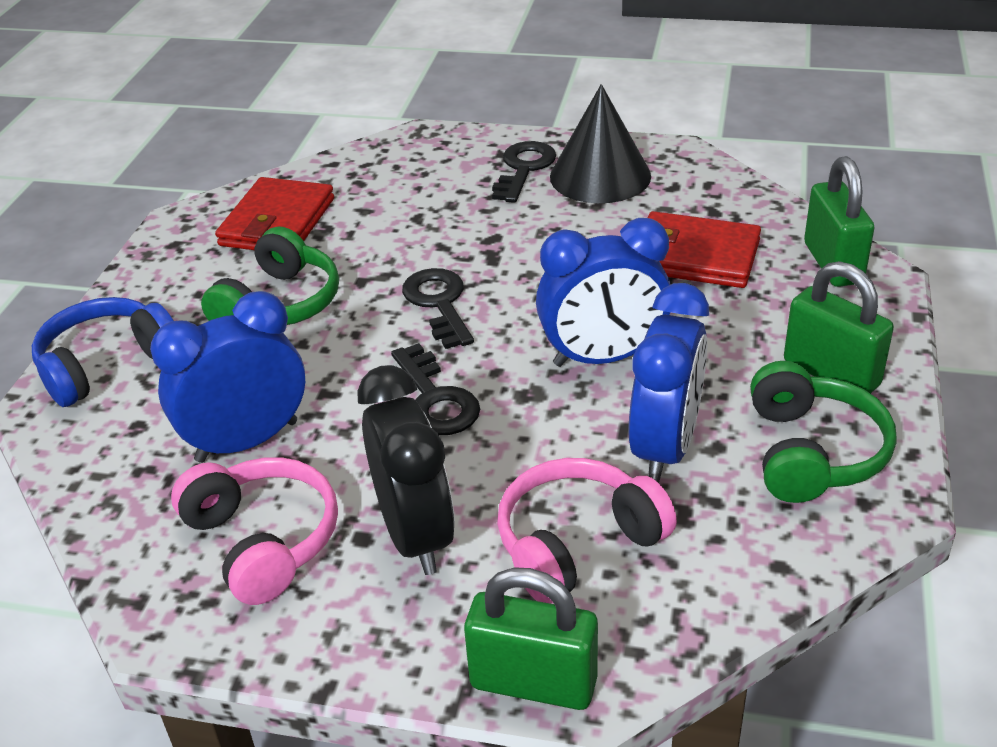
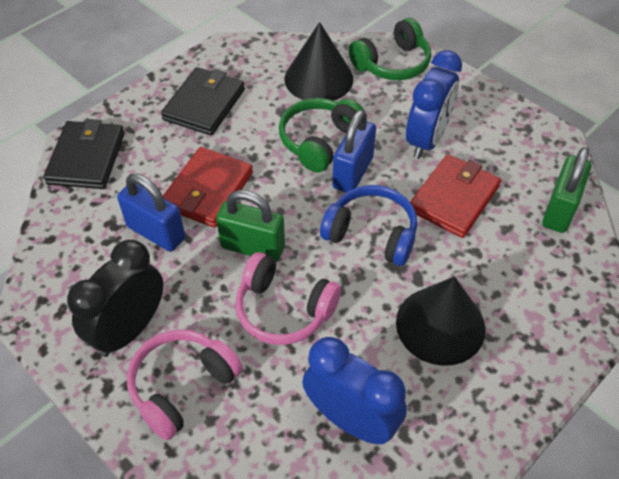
black cone: [550,84,651,203] = 1 -> [285,22,353,101] [396,276,486,366] = 2
black key: [391,343,480,435] [402,268,474,349] [492,141,556,203] = 3 -> none = 0
black wallet: none = 0 -> [43,119,124,189] [161,67,245,135] = 2
blue clock: [150,291,305,463] [536,218,671,367] [629,283,709,483] = 3 -> [302,337,407,444] [406,50,462,159] = 2
blue padlock: none = 0 -> [117,174,185,252] [332,110,376,193] = 2
green padlock: [464,567,598,710] [784,261,894,394] [804,156,874,287] = 3 -> [216,190,285,262] [543,147,591,233] = 2

